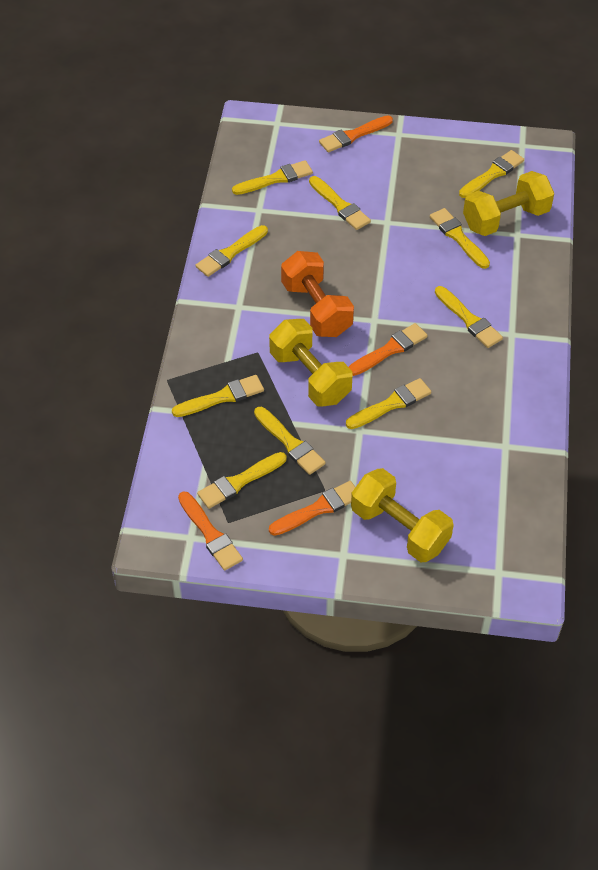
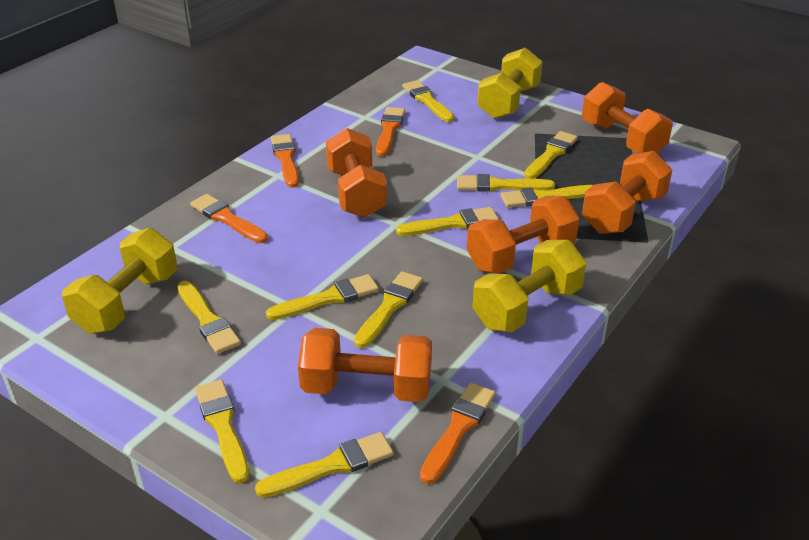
orange dumbbell: [281,251,354,337] = 1 -> [298,328,432,402] [326,128,387,218] [467,196,579,274] [582,82,673,153] [582,151,673,234] = 5

